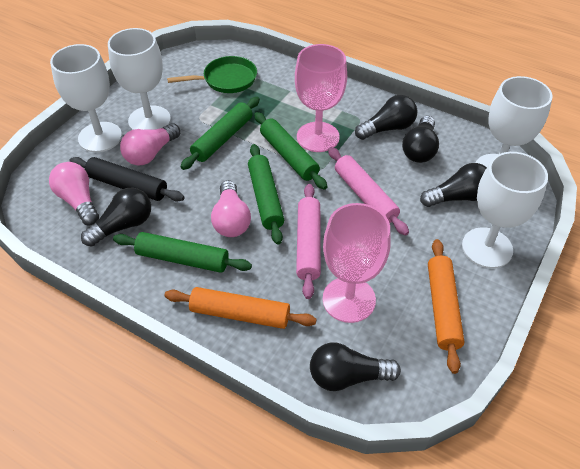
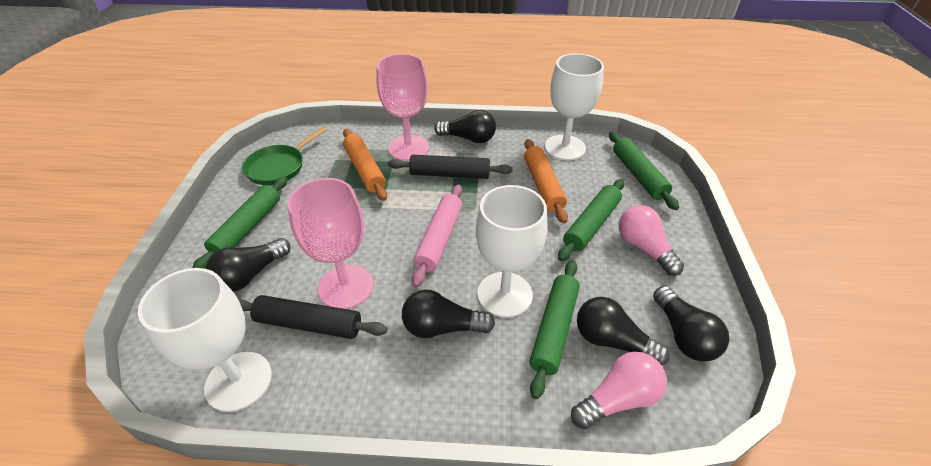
black rolling pin: [70,157,184,201] = 1 -> [238,295,387,339] [388,155,512,179] = 2
pink light bulb: [49,162,99,225] [120,123,180,165] [211,180,251,237] = 3 -> [571,352,667,429] [619,205,684,276] = 2
pink rolling pin: [296,184,321,299] [328,147,409,236] = 2 -> [412,184,462,287] = 1
white goblet: [50,44,122,152] [108,28,171,130] [462,152,548,268] [475,76,552,167] = 4 -> [138,268,272,412] [476,185,547,318] [545,53,604,160] = 3

